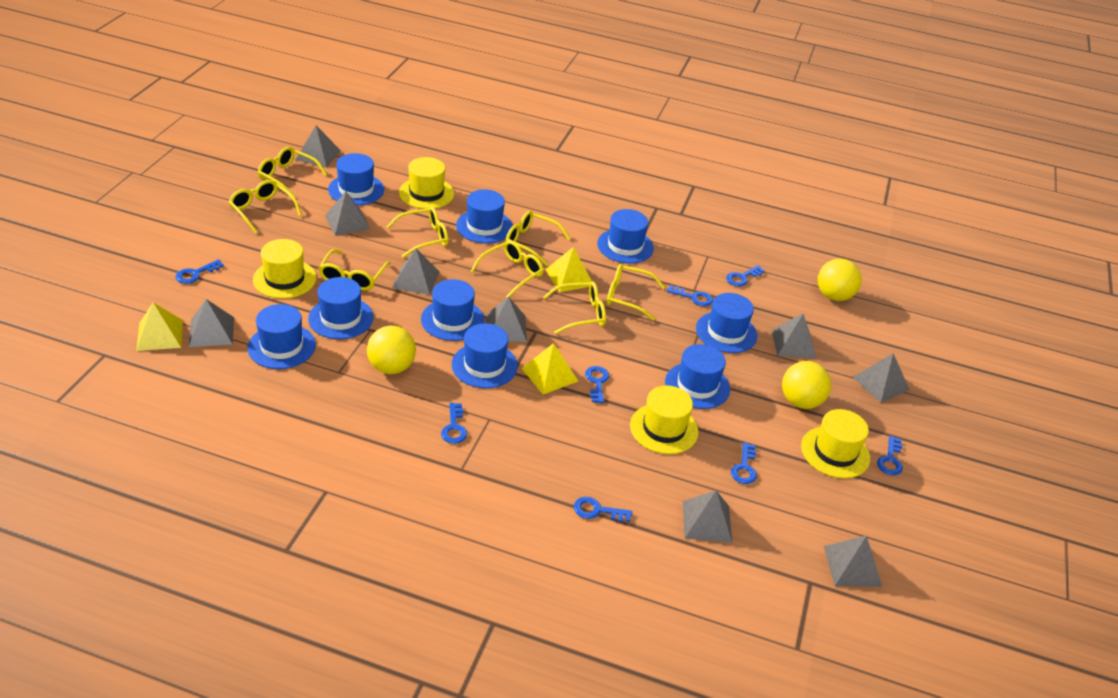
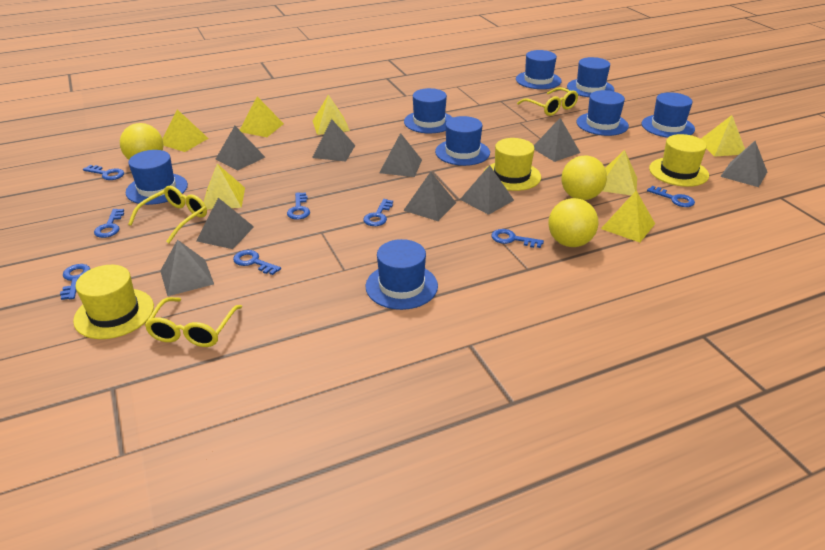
blue hat: [247,304,316,369] [308,277,374,339] [328,153,384,205] [421,279,484,341] [451,323,518,388] [456,189,513,243] [597,209,654,264] [665,344,730,409] [696,293,757,353] = 9 -> [126,150,188,205] [365,239,438,310] [404,88,453,133] [435,116,490,166] [516,50,561,89] [567,57,614,97] [576,90,629,136] [642,92,695,138] = 8
yellow glasses: [229,180,302,234] [258,147,327,196] [318,249,391,290] [387,207,449,258] [470,240,544,298] [505,211,571,265] [543,281,606,334] [607,264,665,320] = 8 -> [128,186,207,243] [145,297,242,347] [517,87,578,116] = 3
yellow hat: [253,239,316,299] [399,157,454,209] [630,385,698,454] [801,409,870,478] = 4 -> [73,265,154,339] [483,138,541,191] [649,134,709,187] = 3
yellow pyramid: [136,302,183,351] [521,343,578,394] [545,247,592,292] = 3 -> [162,109,208,152] [204,164,245,209] [240,97,284,137] [313,94,350,135] [601,190,655,242] [602,150,637,195] [701,115,745,157] = 7

